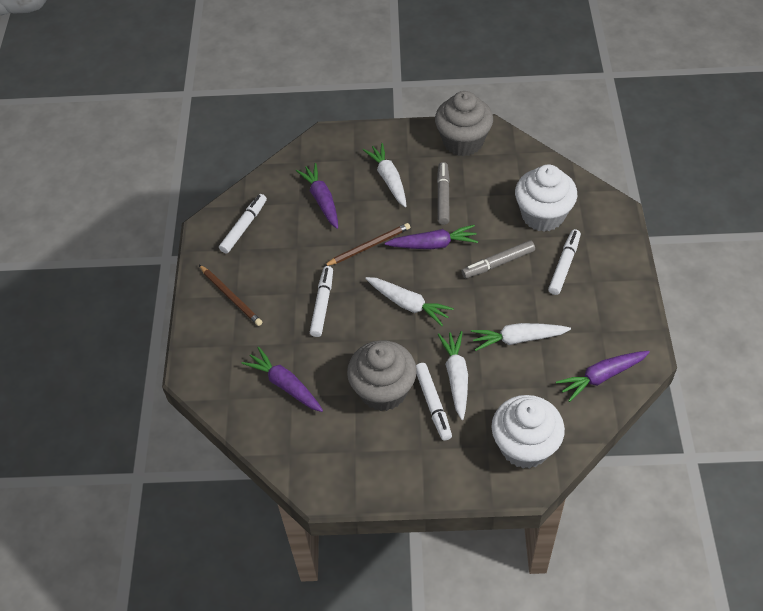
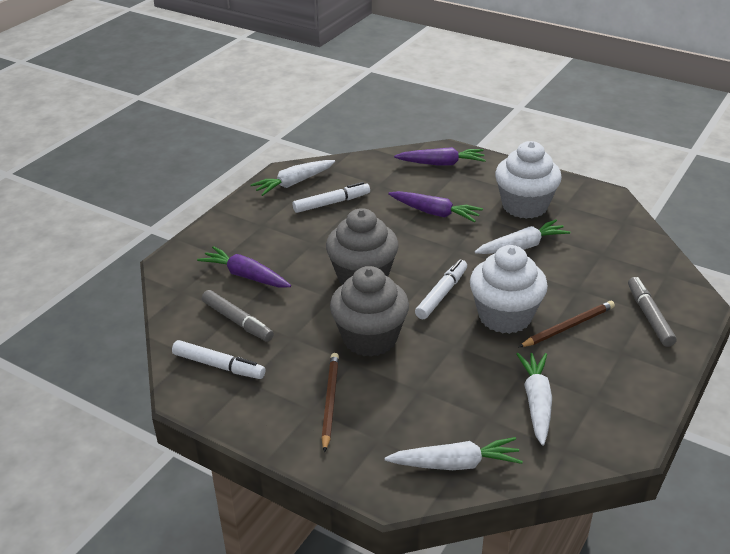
purple carrot: [242,347,323,412] [296,163,338,229] [385,225,478,249] [556,351,650,402] = 4 -> [197,246,291,288] [388,191,483,222] [394,147,486,166] = 3
white marker: [219,194,267,254] [310,266,333,337] [416,363,452,441] [548,229,581,295] = 4 -> [172,340,266,379] [293,182,370,213] [415,259,467,319] = 3

